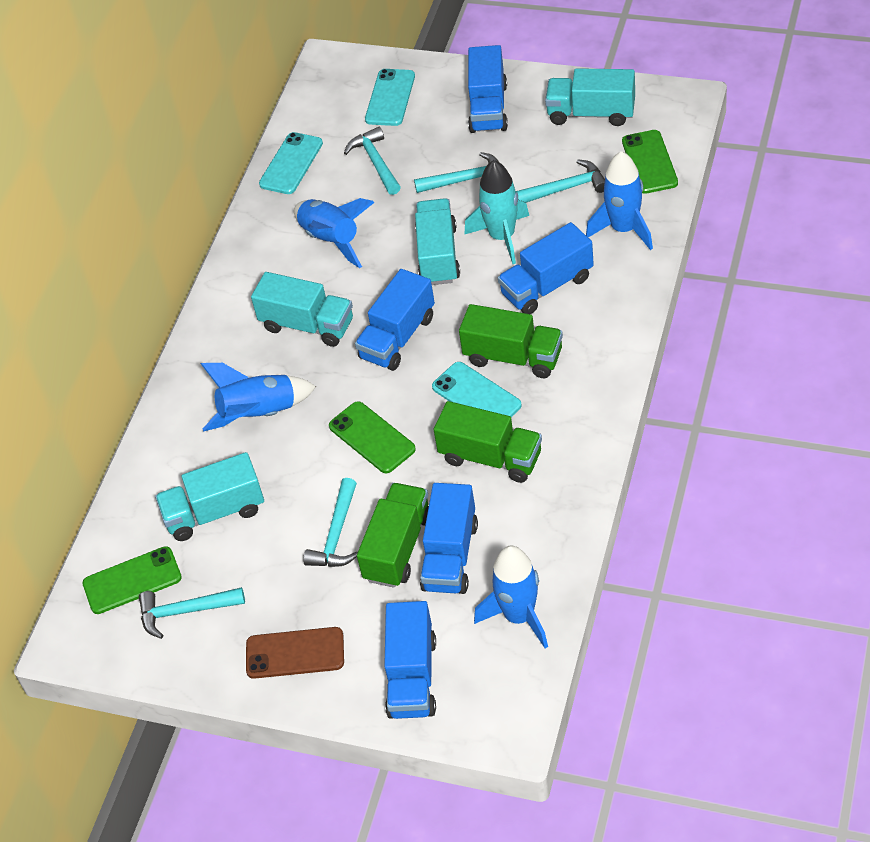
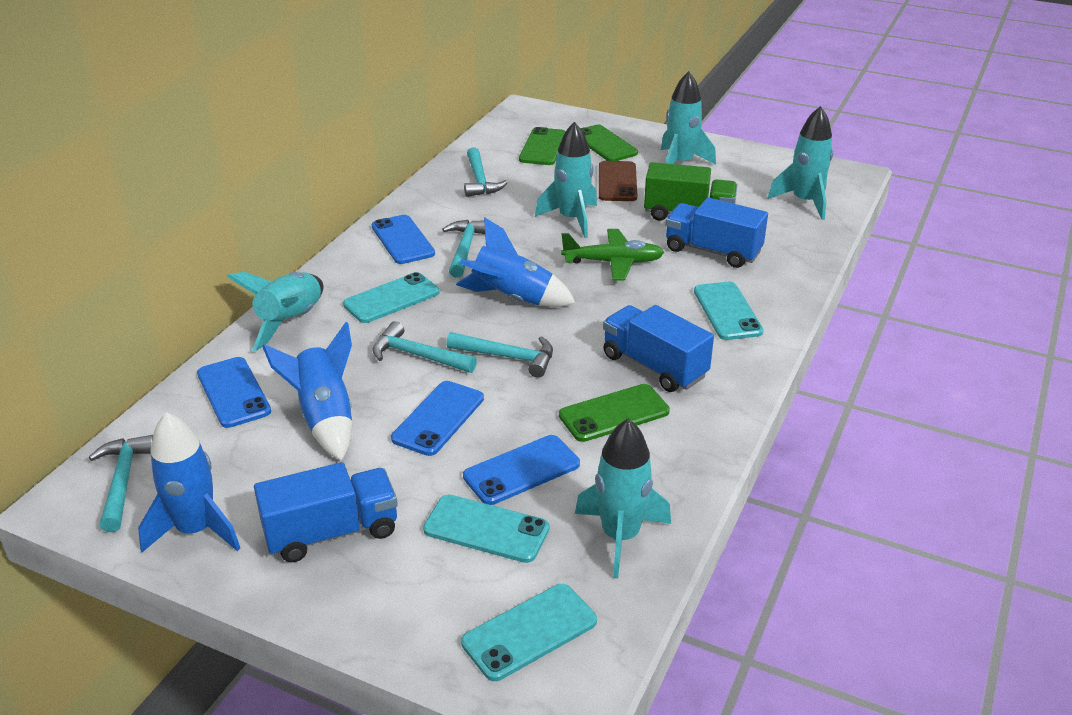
blue phone: none = 0 -> [197,357,271,428] [372,215,435,264] [391,381,484,456] [463,435,580,505] = 4
blue rocket: [201,363,316,432] [294,198,375,268] [474,546,548,649] [586,151,653,250] = 4 -> [138,412,240,552] [262,322,352,461] [456,217,576,307] = 3
blue truck: [355,269,435,371] [384,601,436,719] [420,483,478,594] [468,45,508,133] [498,222,594,314] = 5 -> [254,462,398,563] [603,305,714,392] [665,198,768,268] = 3
green plane: none = 0 -> [561,229,664,280] = 1
green truck: [357,483,429,588] [434,401,542,483] [459,304,563,378] = 3 -> [644,162,737,221] = 1
turquoise phone: [259,132,323,194] [365,69,415,126] [432,362,522,417] = 3 -> [343,272,439,323] [423,494,549,563] [461,584,597,681] [694,282,763,340] = 4
turquoise rocket: [464,160,529,264] = 1 -> [227,272,324,352] [535,122,597,238] [575,419,671,578] [661,71,716,165] [767,106,833,220] = 5
turquoise truck: [155,452,264,541] [251,272,353,347] [415,198,460,285] [545,68,635,126] = 4 -> none = 0

